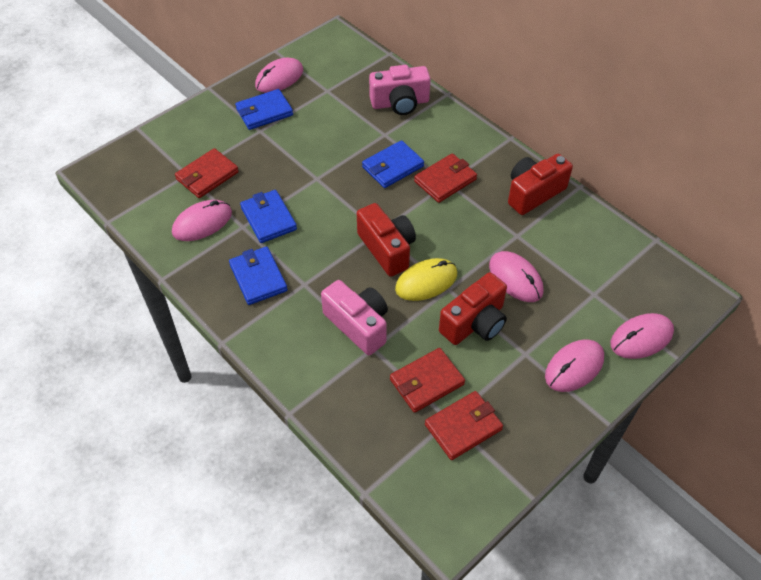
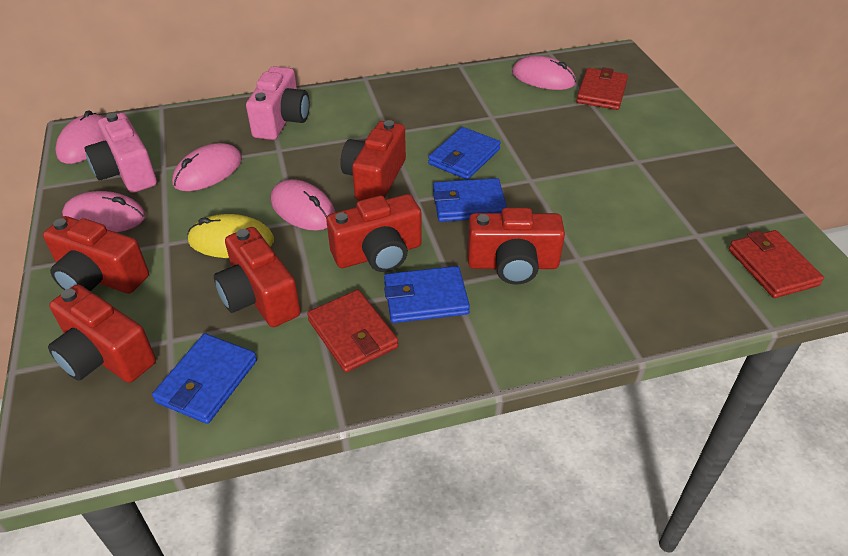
red camera: [357,203,416,277] [439,272,507,345] [508,154,573,215] = 3 -> [43,216,149,294] [48,285,156,383] [214,227,301,327] [326,194,422,272] [340,120,406,201] [467,208,565,285] = 6
red wallet: [175,148,239,198] [390,348,465,413] [414,153,477,203] [425,391,503,460] = 4 -> [307,290,399,372] [576,67,628,110] [729,230,824,298] = 3

